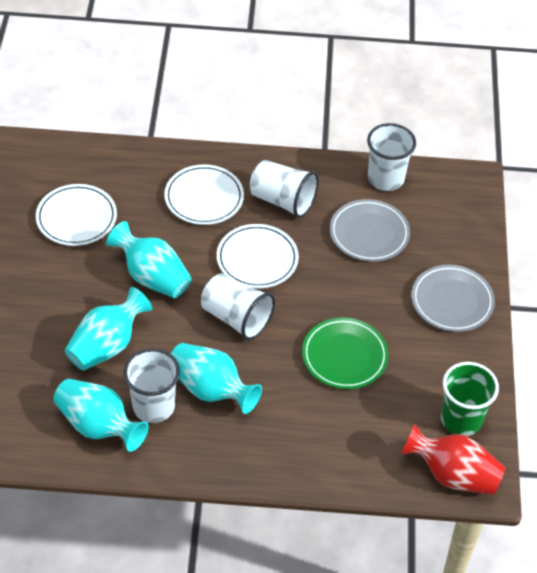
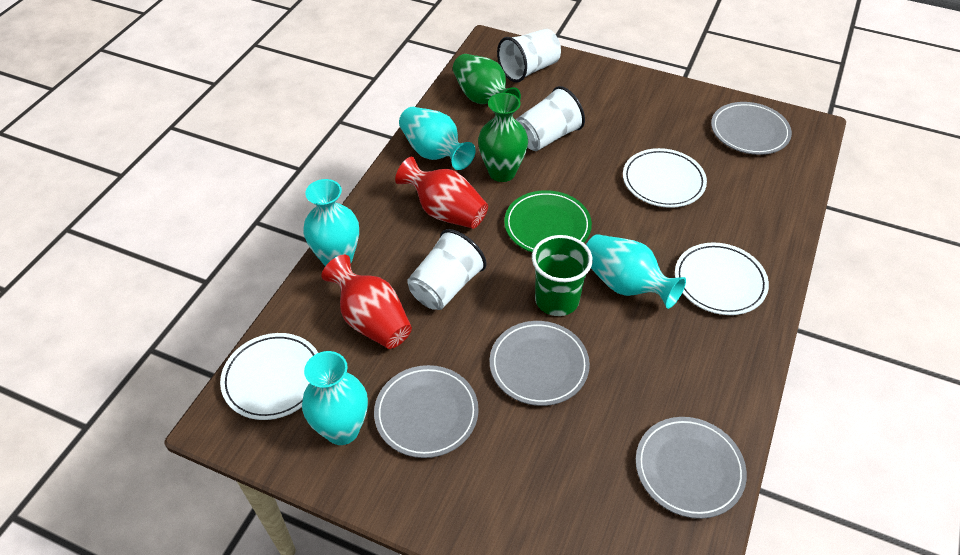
green vase: none = 0 -> [453,54,521,104] [478,93,528,182] = 2
grey plate: [330,199,410,262] [411,265,495,332] = 2 -> [374,365,479,458] [490,321,590,406] [636,417,747,519] [711,102,792,155] = 4
red vase: [401,424,506,495] = 1 -> [321,255,412,349] [395,157,488,229] = 2
white cup: [124,348,180,423] [201,273,275,340] [250,160,319,218] [367,123,416,191] = 4 -> [407,229,487,310] [497,29,561,82] [516,86,585,151] = 3

